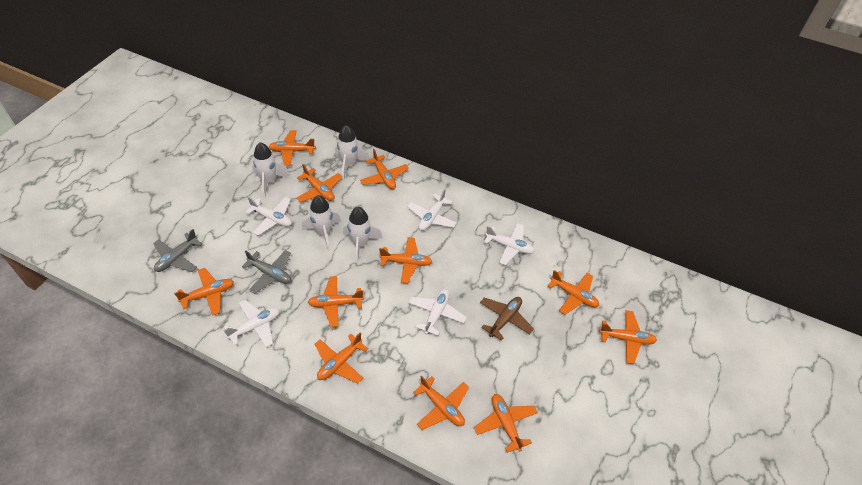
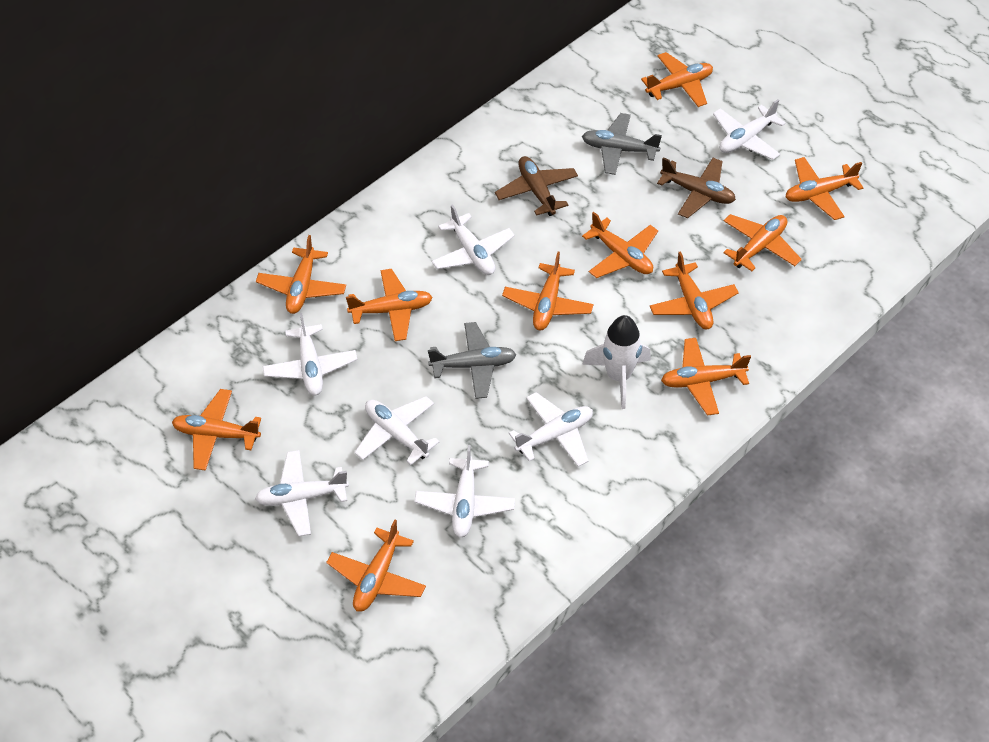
brown plane: [480,297,534,341] = 1 -> [495,156,578,216] [657,157,736,218] = 2
white plane: [223,300,280,347] [245,197,292,236] [407,189,457,231] [409,289,466,336] [484,223,534,265] = 5 -> [255,450,349,537] [262,313,357,396] [355,396,440,465] [414,445,515,538] [432,204,515,275] [509,392,593,467] [713,99,786,160] = 7
white rocket: [252,142,290,198] [302,195,341,251] [335,125,369,179] [343,207,383,263] = 4 -> [582,315,651,409] = 1

